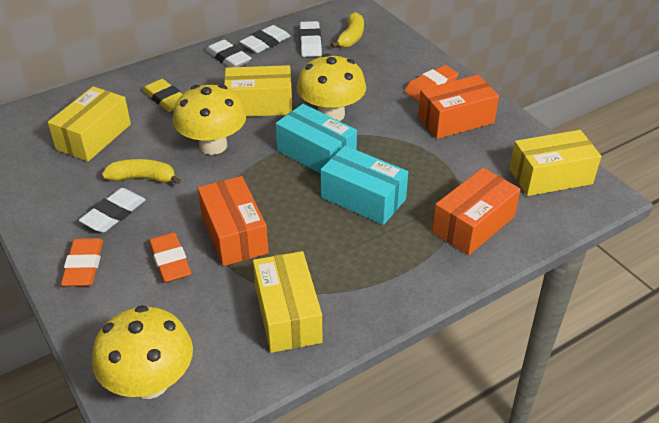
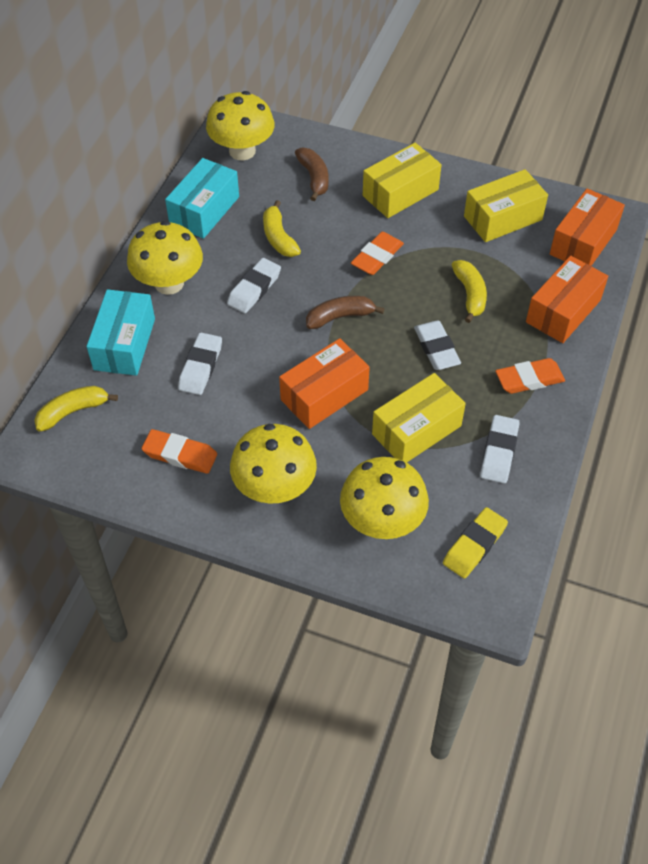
brown banana: none = 0 -> [295,147,328,201] [306,296,385,329] = 2
yellow banana: [102,159,181,185] [331,12,364,48] = 2 -> [34,386,118,432] [263,200,301,257] [452,260,487,323] = 3
yellow box: [48,86,131,161] [224,65,292,117] [253,251,322,353] [509,130,601,196] = 4 -> [363,143,442,218] [372,373,466,463] [464,169,548,242] = 3
yellow mushroom: [92,305,193,399] [173,85,246,155] [297,54,366,121] = 3 -> [127,221,203,295] [206,91,275,160] [230,424,317,504] [340,457,429,539] = 4

